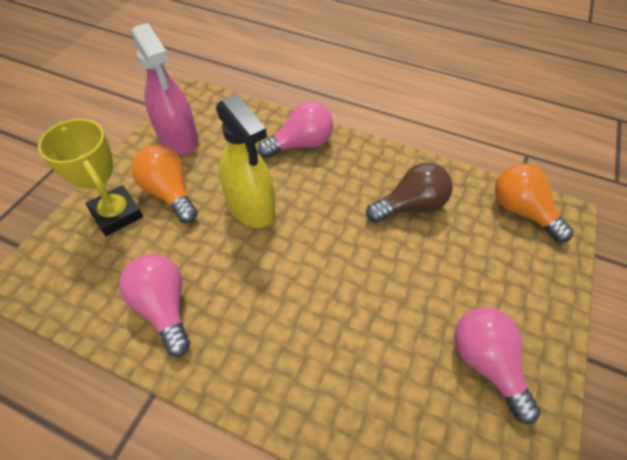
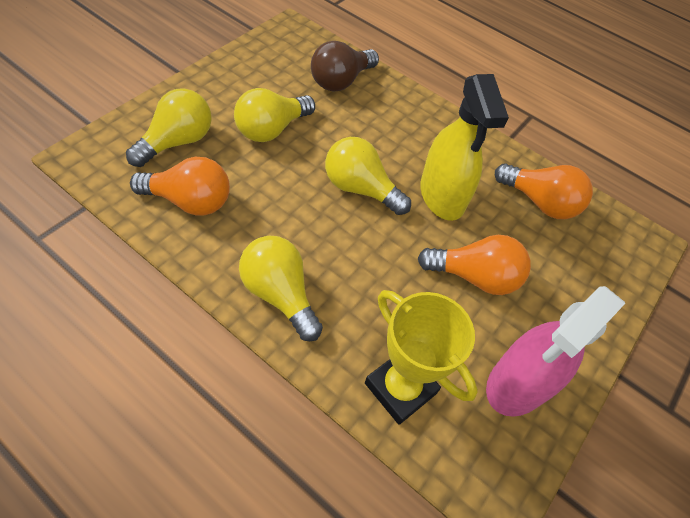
orange light bulb: [131,145,198,223] [495,163,574,242] = 2 -> [130,157,230,216] [418,235,531,295] [495,163,593,219] = 3
pink light bulb: [119,254,190,357] [258,101,333,158] [454,308,541,424] = 3 -> none = 0
yellow light bulb: none = 0 -> [126,88,212,167] [234,88,315,142] [239,236,323,341] [325,137,411,215] = 4

